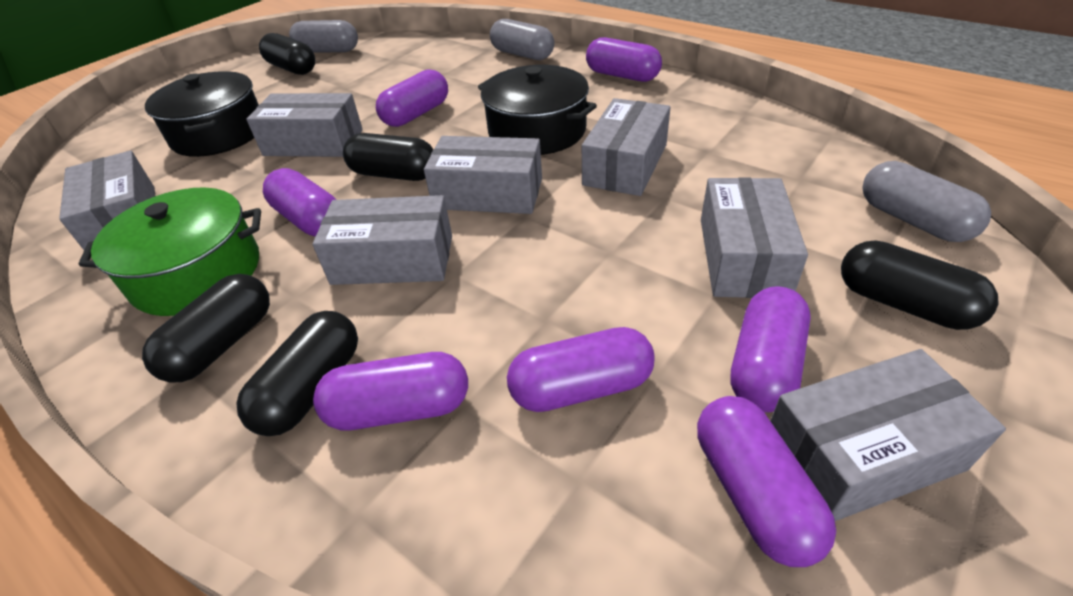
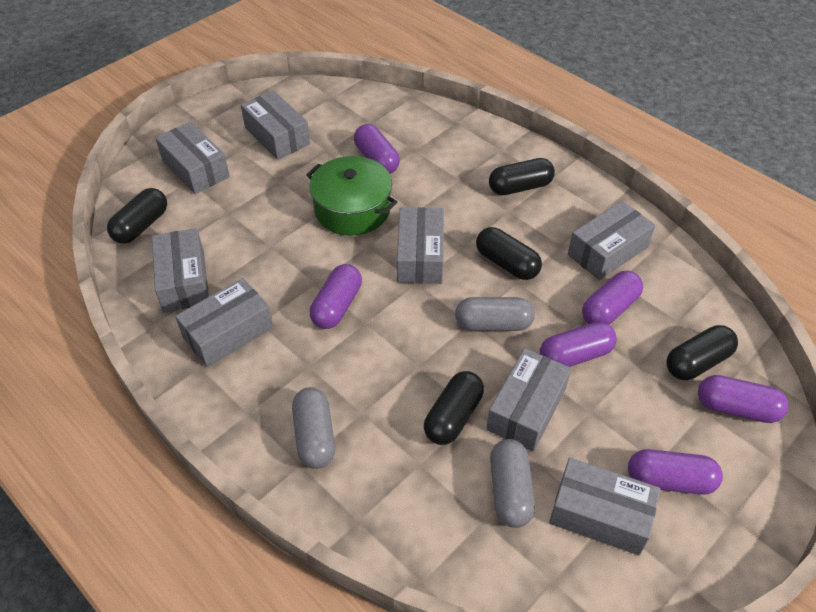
black pot: [145,71,259,157] [478,65,597,155] = 2 -> none = 0
grey box: [59,151,155,258] [246,93,363,157] [312,195,452,285] [424,136,542,214] [582,98,671,196] [701,177,808,298] [770,349,1006,521] = 7 -> [152,228,209,312] [155,122,230,194] [175,278,273,367] [241,90,310,160] [397,207,444,284] [487,348,571,452] [549,458,660,555] [568,201,655,280] = 8
purple capsule: [263,168,337,237] [313,352,468,430] [376,69,448,127] [507,327,655,412] [586,37,662,82] [697,396,836,567] [730,286,811,412] = 7 -> [310,264,362,329] [354,124,400,174] [540,322,617,367] [582,270,643,325] [628,449,723,495] [698,375,789,423] = 6

